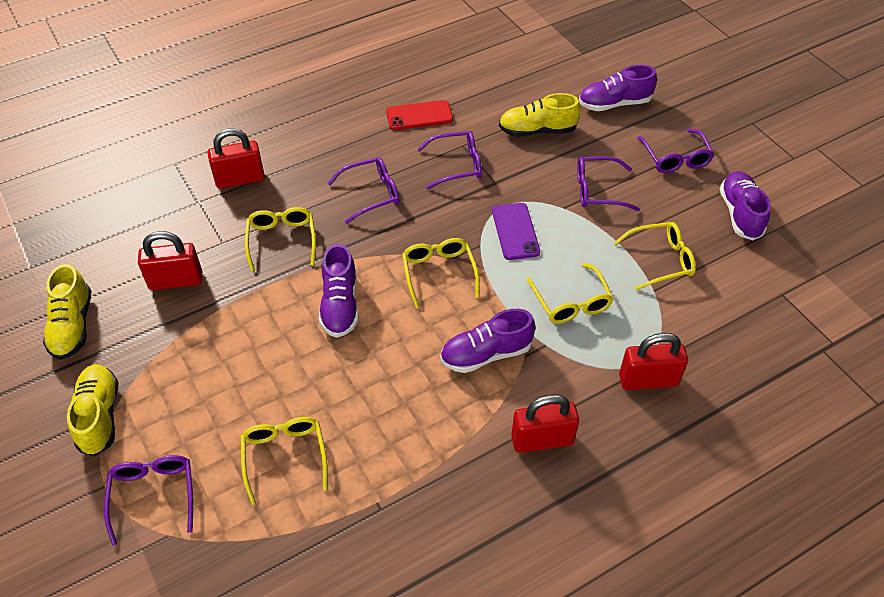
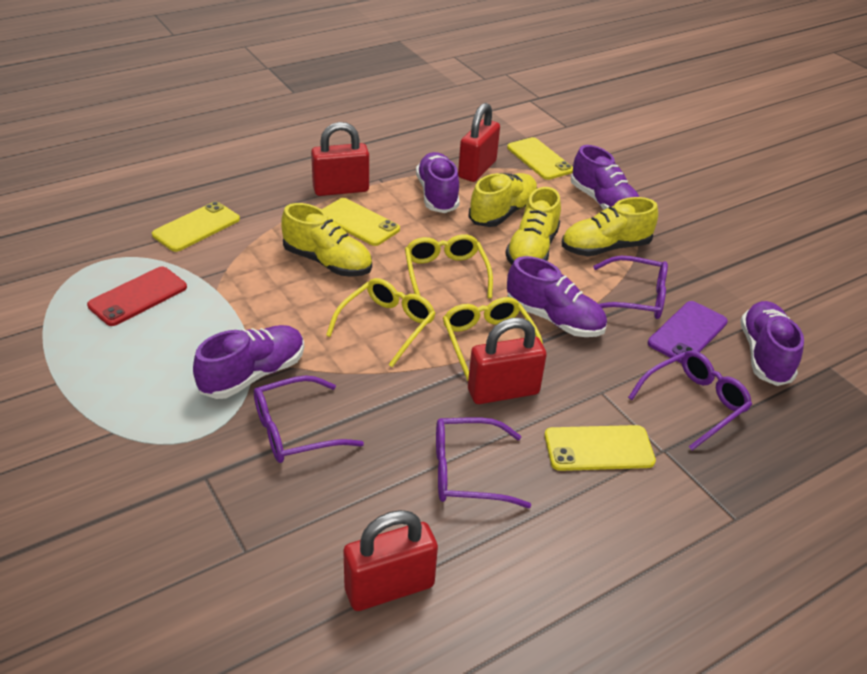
purple glasses: [104,455,193,546] [327,157,399,224] [417,131,482,189] [577,156,640,211] [638,129,714,173] = 5 -> [254,375,364,463] [436,417,531,508] [593,256,668,319] [628,350,752,450] = 4
purple shoe: [319,244,359,338] [440,309,536,373] [579,65,657,111] [720,171,771,240] = 4 -> [193,325,304,399] [416,152,460,213] [507,256,607,337] [571,145,639,210] [740,301,804,386] = 5
yellow glasses: [241,417,328,505] [245,207,316,272] [402,238,480,308] [527,263,613,324] [614,222,696,290] = 5 -> [326,278,436,367] [405,234,493,299] [443,297,543,381] = 3
yellow phone: none = 0 -> [152,201,240,252] [322,198,400,246] [507,137,573,180] [545,425,656,471] = 4
yellow shoe: [43,264,91,360] [67,364,118,456] [499,93,581,137] = 3 -> [281,203,372,277] [469,173,537,227] [505,187,561,265] [562,197,658,256] = 4

